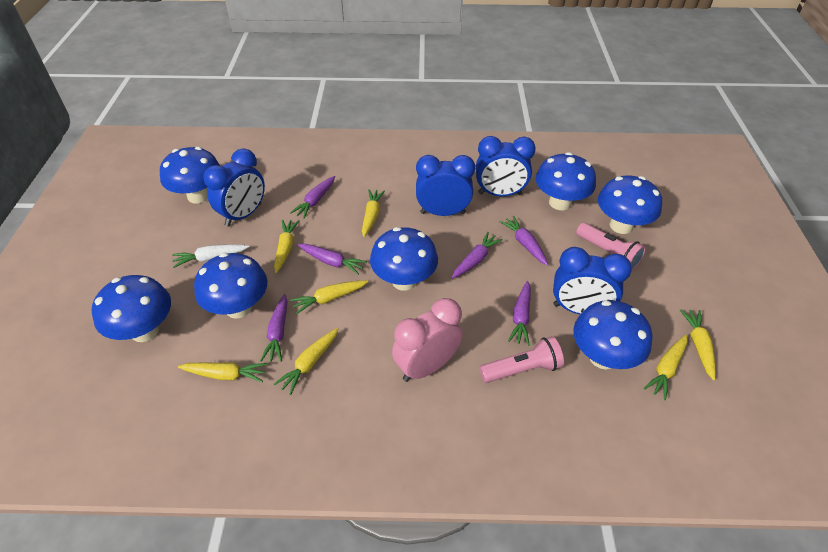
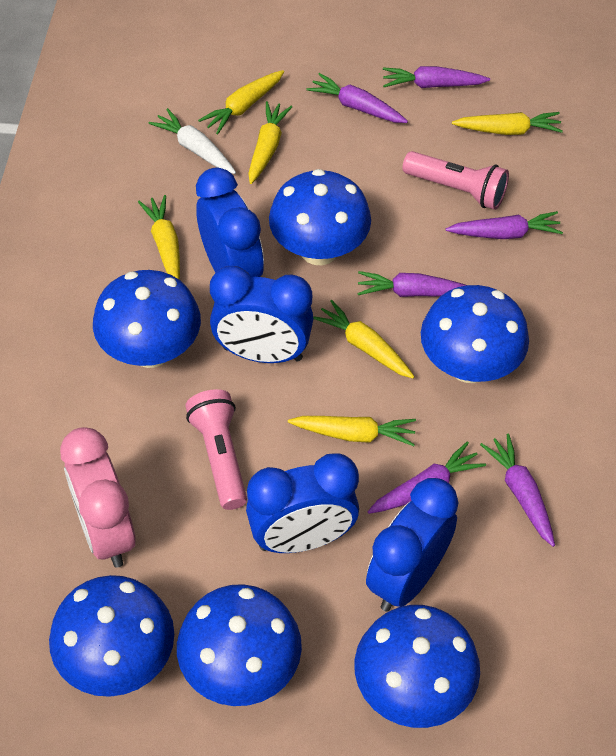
blue mushroom: [92,275,171,342] [160,147,220,203] [194,253,267,319] [370,227,438,291] [535,152,596,210] [573,300,653,370] [598,175,662,234] = 7 -> [49,575,174,697] [93,270,201,368] [177,584,302,706] [269,169,371,265] [354,605,480,728] [421,285,529,383] = 6
yellow carrot: [178,362,267,382] [274,220,300,273] [274,328,339,395] [290,280,368,314] [362,189,385,237] [644,335,687,400] [680,310,716,381] = 7 -> [138,195,180,279] [198,70,284,135] [248,101,292,184] [288,416,416,446] [313,300,414,378] [452,112,563,135] = 6

